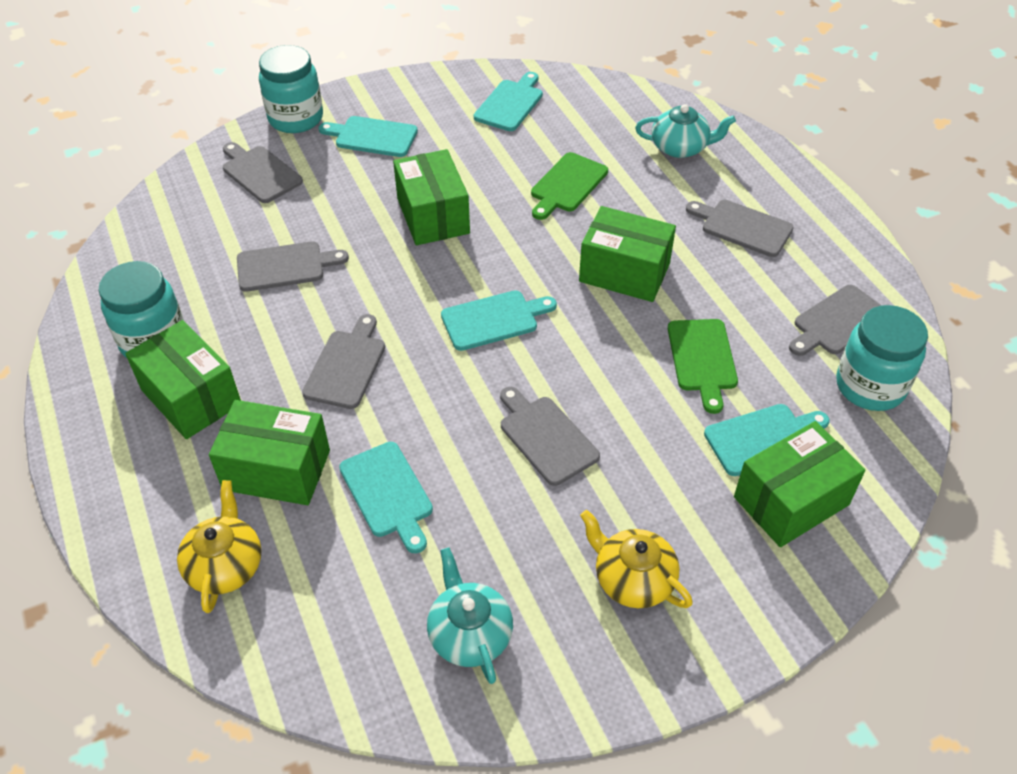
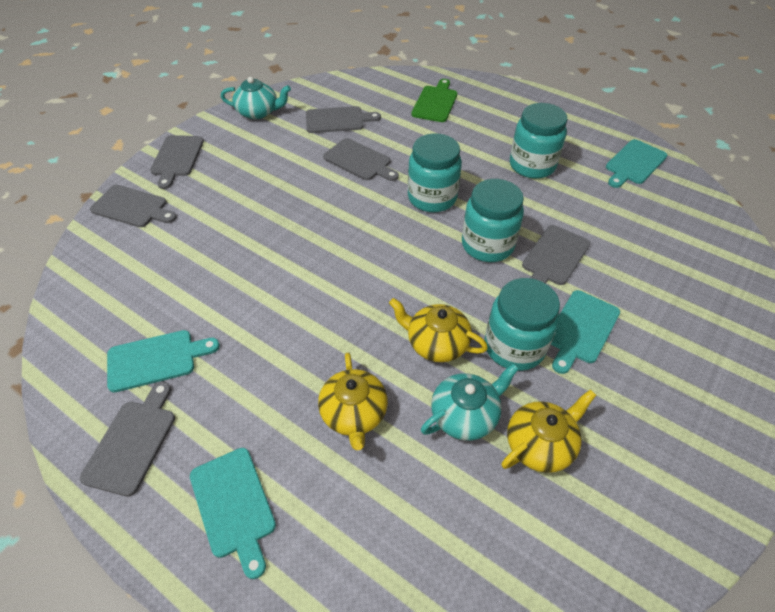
green box: [125,320,241,439] [209,400,330,505] [393,149,470,245] [579,206,676,302] [734,421,866,547] = 5 -> none = 0
green cutting board: [531,152,608,220] [668,319,738,414] = 2 -> [411,79,457,122] = 1
turquoise cutting board: [319,116,418,157] [339,442,433,553] [441,290,557,351] [474,72,543,131] [704,404,830,476] = 5 -> [107,330,220,392] [190,448,276,579] [551,290,620,374] [606,139,667,188] = 4
turquoise jar: [98,261,184,358] [259,45,323,133] [836,305,928,411] = 3 -> [408,133,462,212] [462,179,524,262] [485,278,560,371] [510,103,567,179] = 4
yellow teapot: [177,480,261,613] [580,510,693,608] = 2 -> [318,353,388,451] [389,298,488,362] [501,389,596,473] = 3

